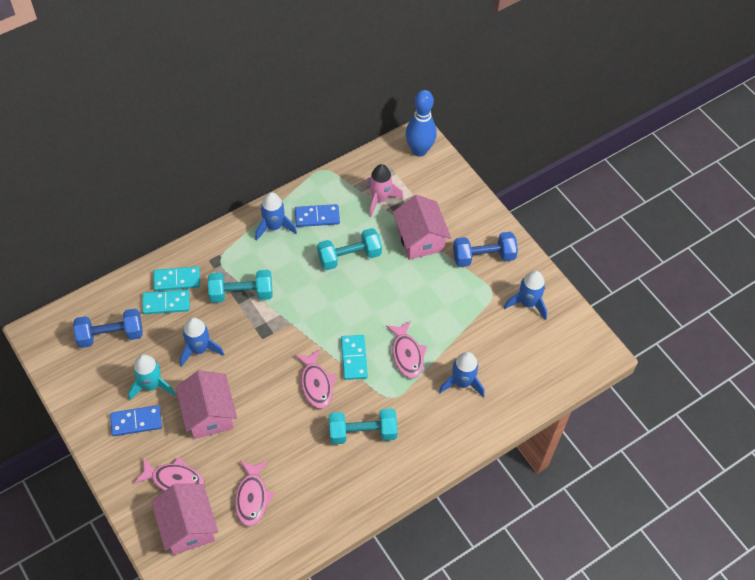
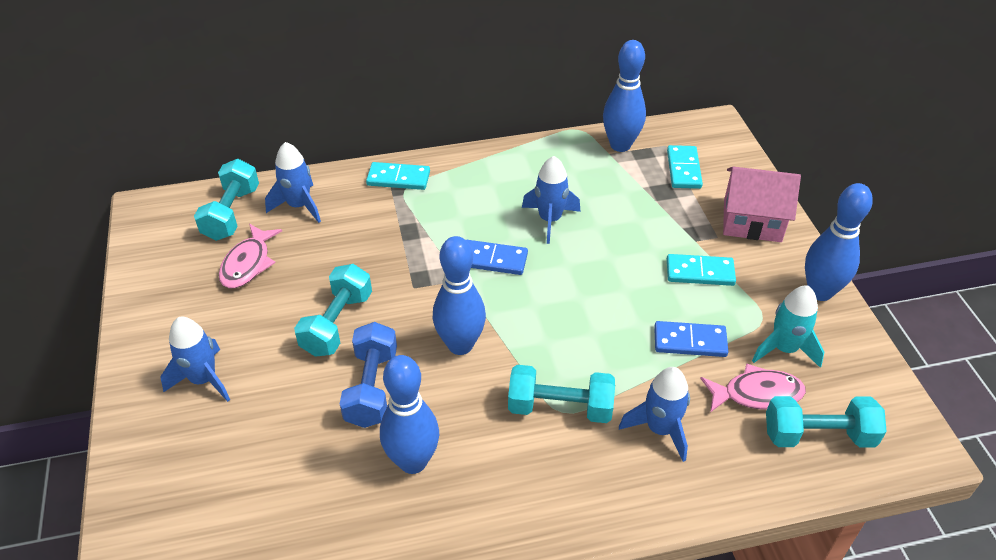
blue bowling pin: [406,90,437,157] = 1 -> [380,355,439,474] [433,236,486,355] [603,40,646,152] [805,183,873,301] = 4
blue dumbbell: [73,309,142,348] [453,232,518,267] = 2 -> [340,322,397,428] = 1
pink fish: [134,457,204,491] [235,461,275,526] [295,349,336,409] [386,321,427,378] = 4 -> [219,224,282,288] [700,363,806,413] = 2
pink house: [151,484,218,555] [176,370,237,439] [393,195,451,260] = 3 -> [723,167,801,242] = 1
pink rocket: [366,164,403,217] = 1 -> none = 0
turquoise dumbbell: [208,270,272,303] [317,228,382,270] [329,408,398,444] = 3 -> [194,159,259,241] [294,264,372,357] [508,365,615,423] [766,396,887,448] = 4

